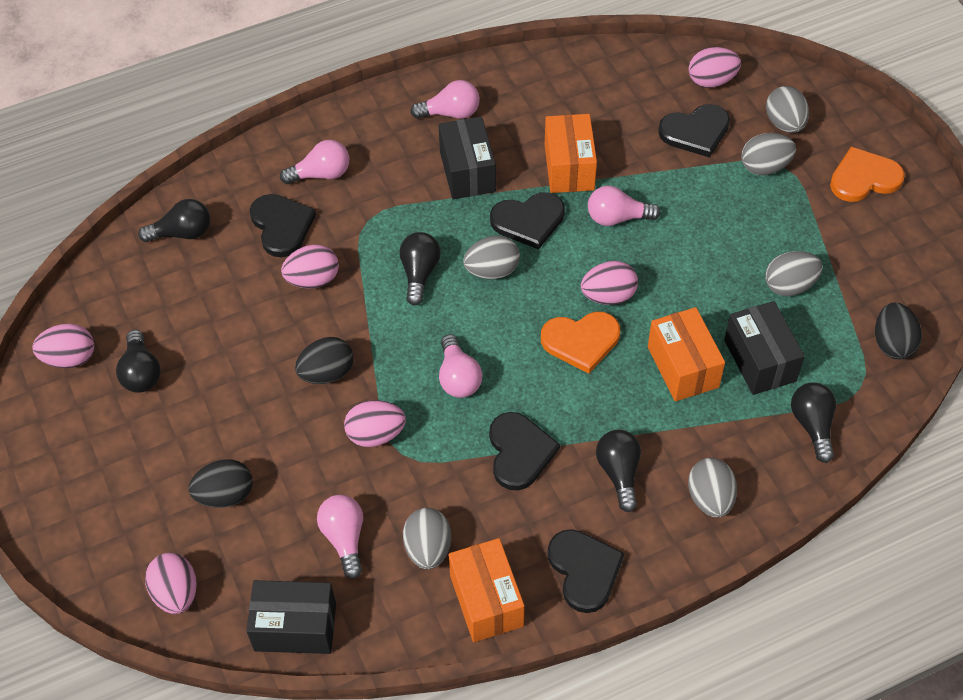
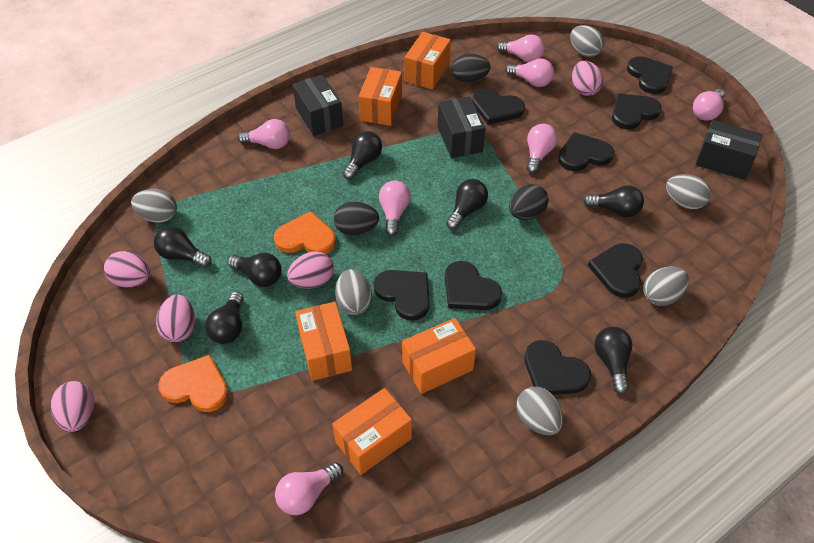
black heart: [250,194,316,257] [489,412,560,490] [490,192,565,249] [548,529,624,613] [658,104,730,158] = 5 -> [374,270,430,321] [445,261,502,310] [472,89,525,125] [524,340,591,395] [558,132,614,171] [588,243,643,298] [612,93,662,129] [627,56,673,94] = 8
black light bulb: [116,330,160,393] [138,199,210,242] [399,232,441,305] [596,430,641,512] [791,382,836,463] = 5 -> [154,226,212,268] [205,292,244,344] [227,253,282,287] [343,131,382,180] [446,179,488,230] [583,185,644,217] [594,327,632,394] = 7
orange box: [449,538,525,642] [545,114,597,193] [648,307,725,401] = 3 -> [295,302,352,381] [333,388,412,475] [358,67,402,126] [402,318,476,394] [405,32,451,90] = 5
pink egg: [32,324,94,368] [145,553,197,614] [281,245,339,288] [344,400,406,447] [581,261,638,305] [688,47,741,88] = 6 -> [51,381,94,432] [104,251,150,288] [156,295,195,342] [287,251,334,289] [572,61,603,96] = 5
pink light bulb: [280,140,349,184] [317,495,363,579] [410,80,480,119] [439,334,482,398] [588,185,660,226] = 5 -> [238,119,290,149] [275,462,343,515] [379,181,411,236] [497,34,545,62] [505,58,554,87] [526,124,558,174] [693,89,725,121] = 7

